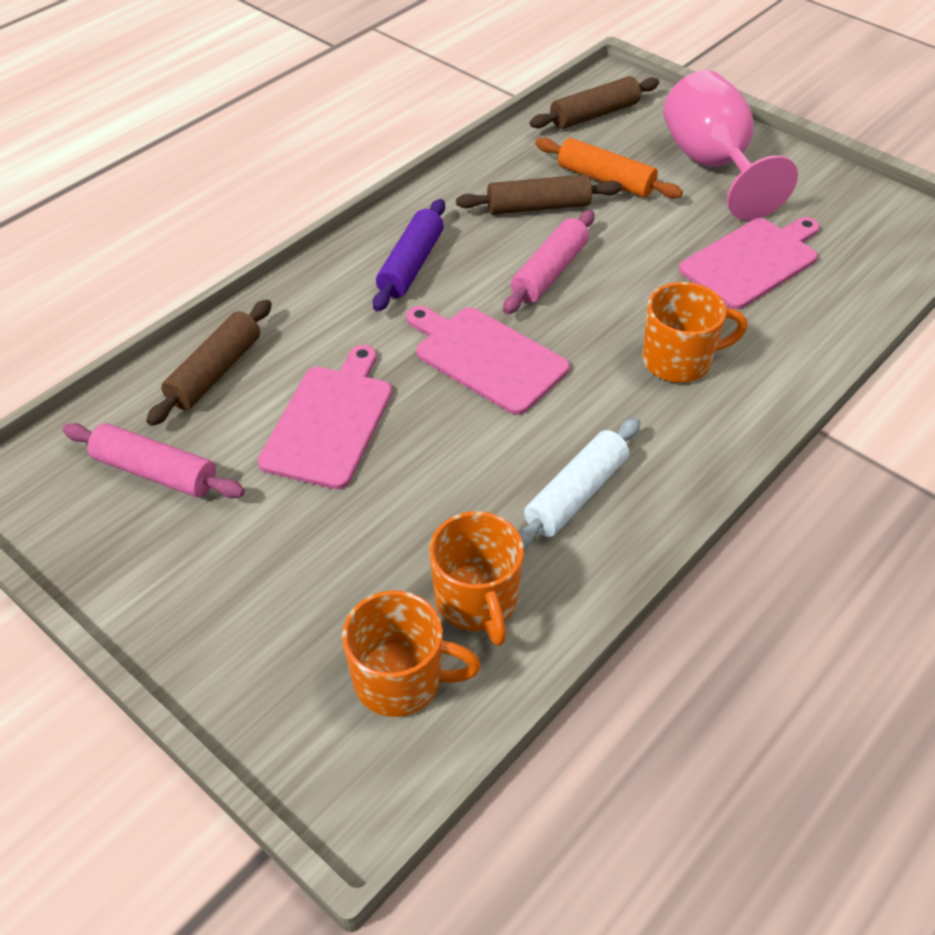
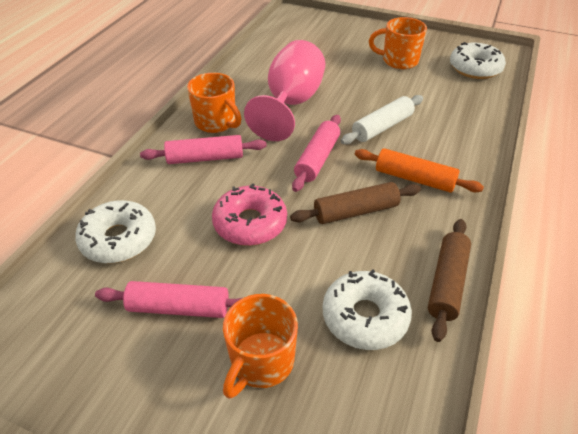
brown rolling pin: [146,300,272,426] [456,174,622,215] [530,76,659,129] = 3 -> [290,182,421,224] [428,219,471,342] = 2
pink cutting board: [258,345,392,489] [406,306,570,415] [679,217,820,309] = 3 -> none = 0
pink donut: none = 0 -> [212,183,287,246] = 1
pink rolling pin: [62,423,245,498] [503,210,595,314] = 2 -> [95,281,244,318] [140,135,267,164] [292,115,341,192] = 3
purple rolling pin: [373,199,445,312] = 1 -> none = 0
white donut: none = 0 -> [75,200,156,263] [323,270,412,350] [450,42,506,79] = 3

